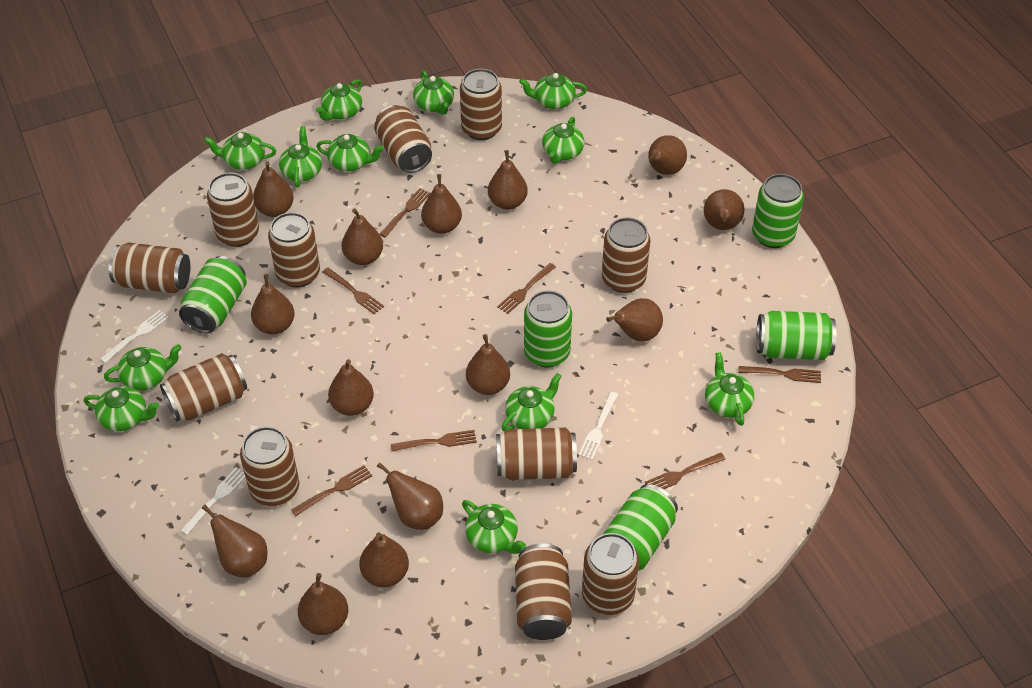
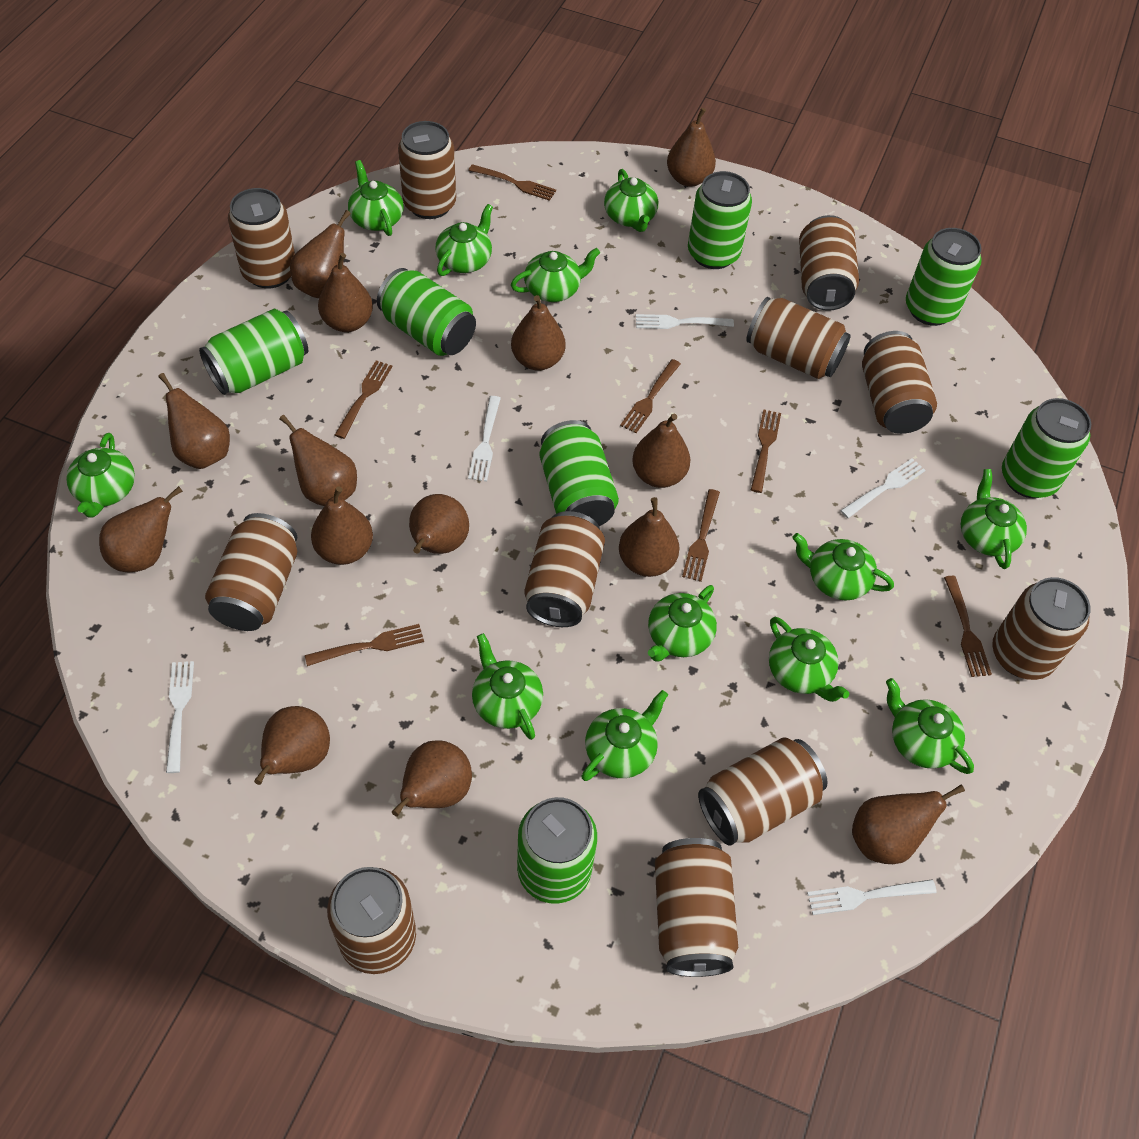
green can: [179,256,247,333] [524,291,572,367] [603,484,678,570] [752,174,804,248] [756,311,837,360] = 5 -> [199,309,308,395] [377,268,476,356] [517,797,597,904] [540,420,619,526] [688,171,752,269] [906,228,982,326] [1002,398,1091,498] = 7
white fork: [100,310,169,363] [180,468,245,535] [578,392,618,460] = 3 -> [166,661,194,773] [468,396,501,482] [636,314,734,329] [807,879,937,915] [840,458,925,518] = 5

